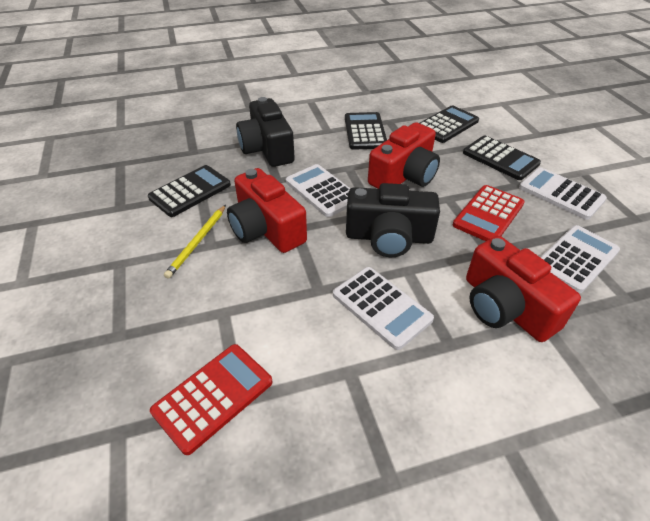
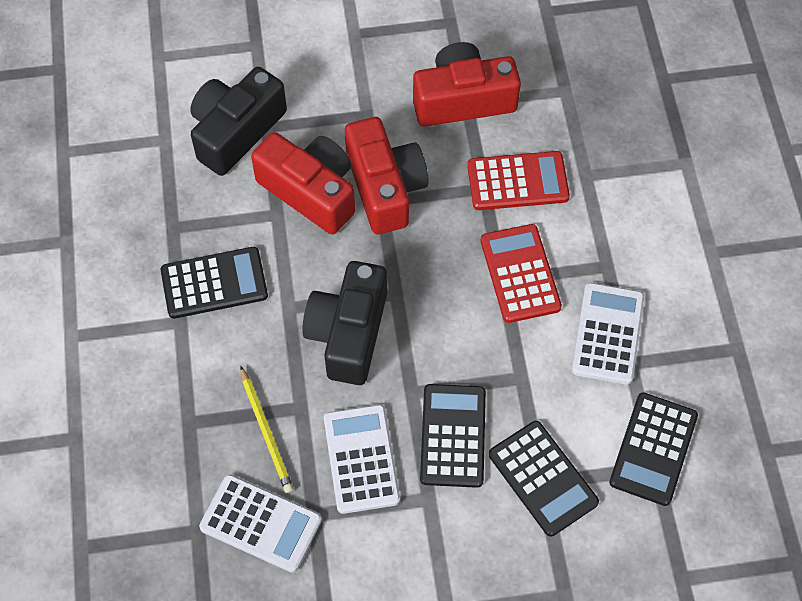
white calculator: [286,164,351,217] [333,267,434,350] [519,167,607,220] [540,225,620,293] = 4 -> [199,474,322,573] [324,404,400,514] [572,283,644,385] = 3

